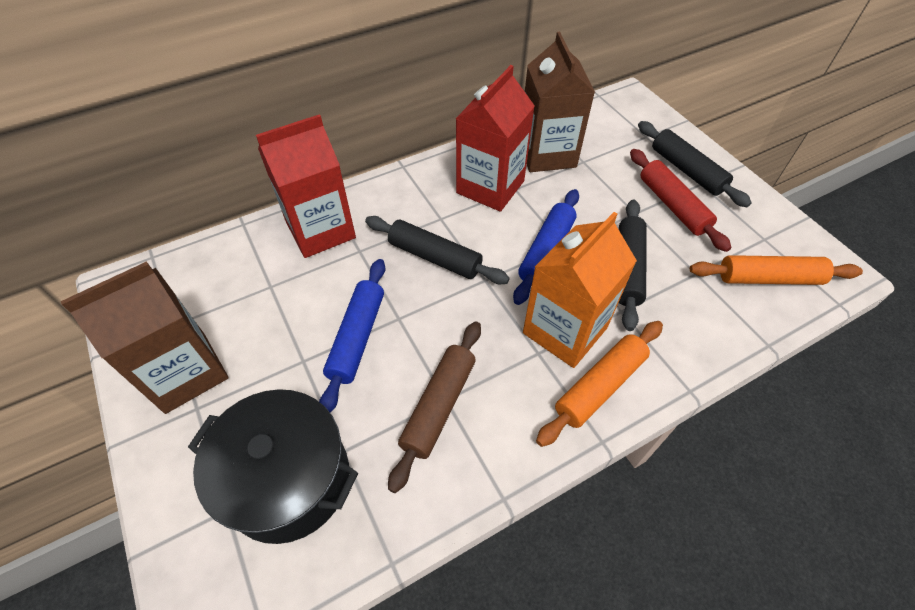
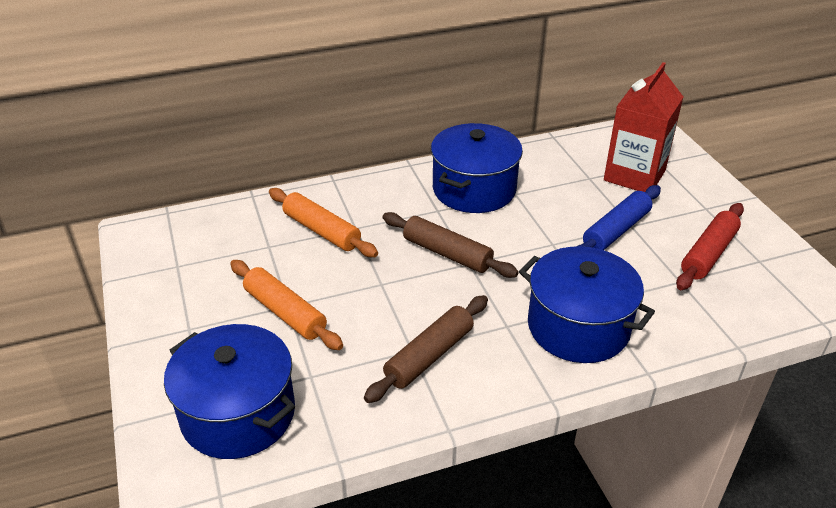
black pot: [188,389,358,544] = 1 -> none = 0
black rolling pin: [365,216,510,284] [619,200,647,331] [638,121,752,207] = 3 -> none = 0
blue pot: none = 0 -> [164,324,295,459] [431,123,523,213] [519,246,655,363] = 3
blue rolling pin: [319,259,385,413] [513,189,579,305] = 2 -> [576,185,661,250] = 1
brown carton: [61,261,228,414] [525,32,595,172] = 2 -> none = 0
brown rolling pin: [388,321,481,493] = 1 -> [364,295,488,403] [383,212,519,278] = 2
orange carton: [523,212,637,368] = 1 -> none = 0
red carton: [256,114,356,258] [456,65,535,212] = 2 -> [604,62,683,192] = 1

